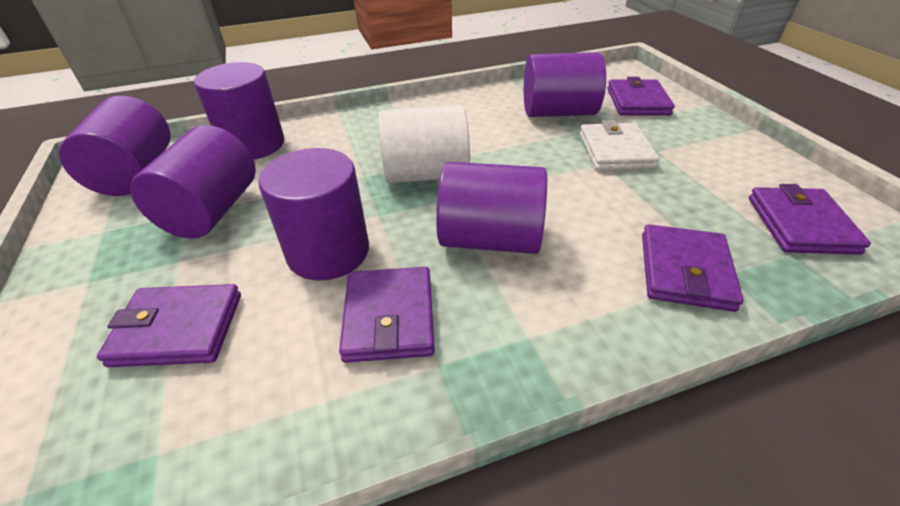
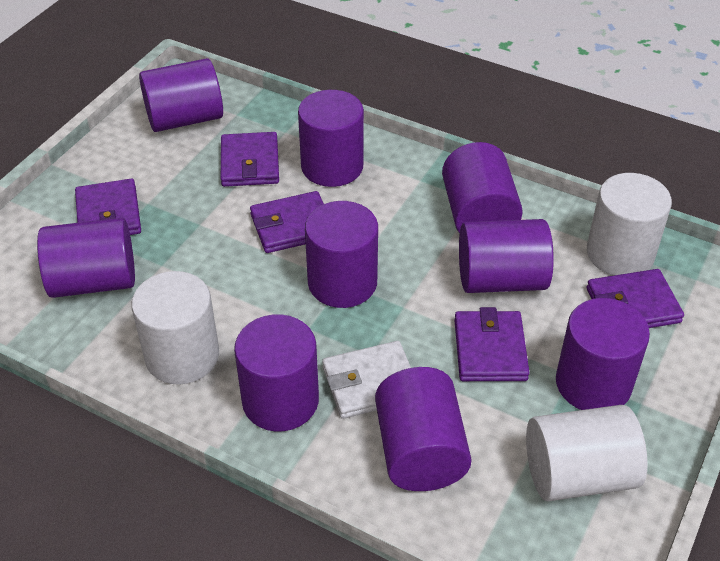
purple cylinder: [59,96,171,196] [130,125,256,239] [194,62,284,160] [258,148,369,280] [436,162,547,254] [524,52,606,117] = 6 -> [37,218,135,298] [139,58,223,132] [234,314,319,431] [298,90,364,187] [305,201,378,308] [375,367,472,491] [442,142,523,233] [459,219,554,293] [556,298,650,410] = 9
white cylinder: [378,105,470,183] = 1 -> [132,271,219,385] [526,405,648,501] [587,173,672,276] = 3

